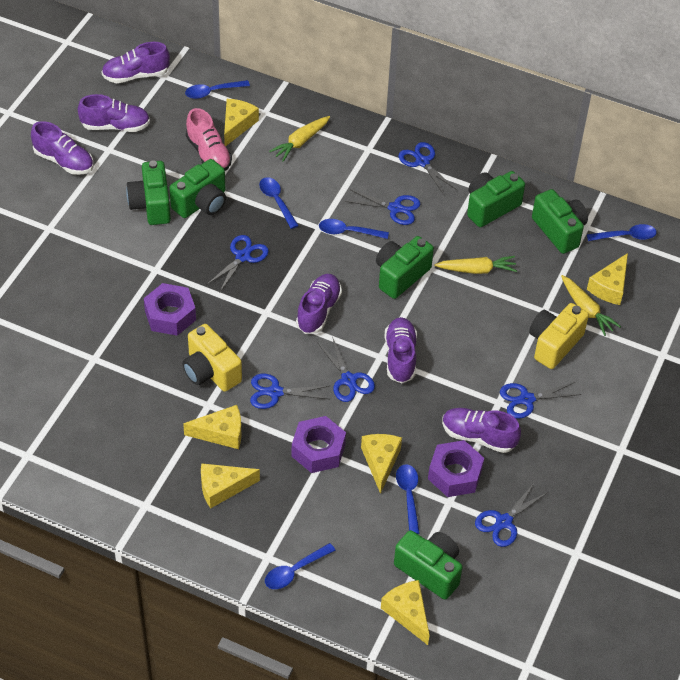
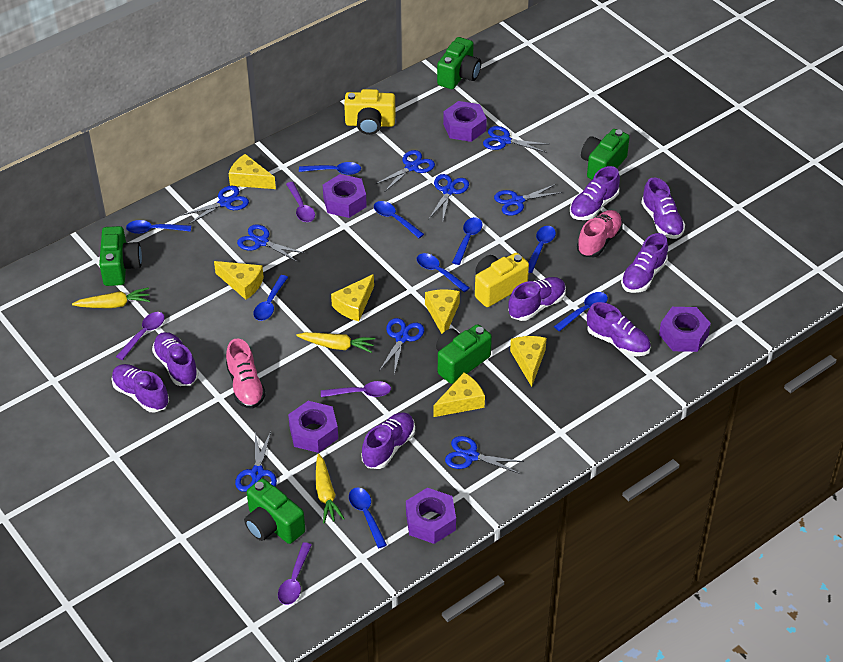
blue scissors: [206,235,269,292] [250,374,329,409] [318,339,375,402] [345,190,420,225] [398,142,457,195] [475,482,548,547] [500,382,581,419] = 7 -> [181,186,249,225] [235,432,277,492] [237,224,304,262] [376,150,435,191] [379,318,424,375] [429,174,469,220] [445,436,524,474] [483,126,547,153] [494,184,562,216] = 9
blue spoon: [185,80,250,99] [259,177,299,229] [265,543,335,589] [319,219,389,239] [396,464,420,534] [587,224,657,241] = 6 -> [126,220,191,234] [253,275,288,321] [299,162,361,175] [349,487,387,548] [374,201,424,238] [417,253,470,292] [452,217,482,265] [528,226,556,273] [554,292,608,331] = 9
green camera: [126,160,171,225] [169,159,226,218] [376,236,434,299] [394,530,463,600] [467,171,525,227] [532,189,588,254] = 6 -> [99,226,142,286] [244,478,305,544] [436,324,492,384] [437,37,481,89] [581,129,630,180] = 5
pink shoe: [186,108,232,171] = 1 -> [226,339,266,409] [577,210,623,257] = 2
purple nut: [144,283,196,336] [292,416,346,473] [428,440,484,497] = 3 -> [288,401,338,453] [323,174,367,218] [406,488,456,544] [443,101,487,142] [659,307,711,352] = 5
purple shoe: [31,121,93,175] [78,94,150,132] [102,42,170,83] [296,274,342,334] [384,317,417,383] [442,408,521,453] = 6 -> [112,364,169,412] [152,332,199,386] [361,412,415,469] [508,277,566,321] [570,166,620,220] [587,302,651,356] [621,233,668,293] [641,178,685,239] = 8
purple spoon: none = 0 -> [116,312,165,360] [278,542,312,605] [286,182,315,222] [321,381,391,397] = 4

